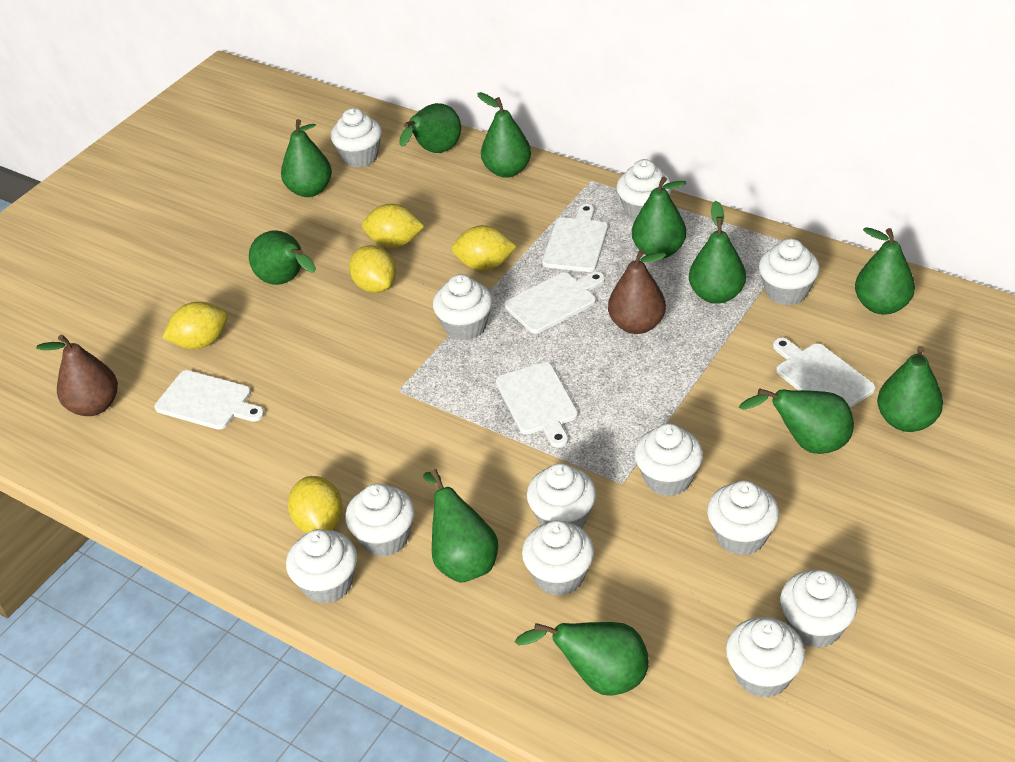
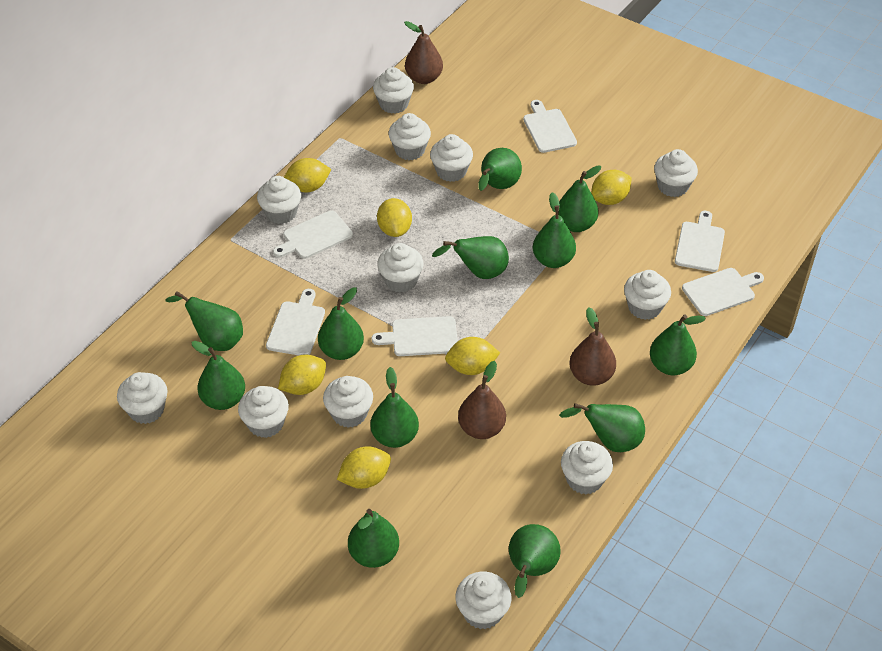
brown pear: [36,334,118,416] [608,249,666,334] = 2 -> [404,21,443,84] [458,361,506,439] [570,307,616,386] = 3
green pear: [249,230,316,285] [281,119,332,197] [399,103,461,153] [423,469,498,583] [477,92,531,178] [515,622,649,696] [632,176,686,259] [689,201,746,304] [739,388,854,454] [855,227,915,315] [877,346,943,432] = 11 -> [165,291,243,351] [192,341,245,410] [318,287,364,360] [348,509,399,568] [370,367,419,448] [432,236,509,279] [478,148,522,191] [509,524,561,598] [533,192,576,268] [559,165,601,232] [559,403,645,452] [650,314,706,375] = 12
white cutting board: [154,370,264,430] [496,362,578,448] [504,272,605,334] [542,204,608,272] [773,338,876,408] = 5 -> [266,289,325,356] [273,210,353,259] [372,316,458,356] [523,100,577,153] [675,211,725,272] [682,268,764,316] = 6
yellow lemon: [162,302,228,349] [288,476,343,533] [349,245,396,293] [362,204,424,248] [452,225,517,270] = 5 -> [278,355,326,395] [284,158,332,192] [337,446,391,489] [377,198,412,237] [445,337,500,375] [591,170,632,205] = 6

